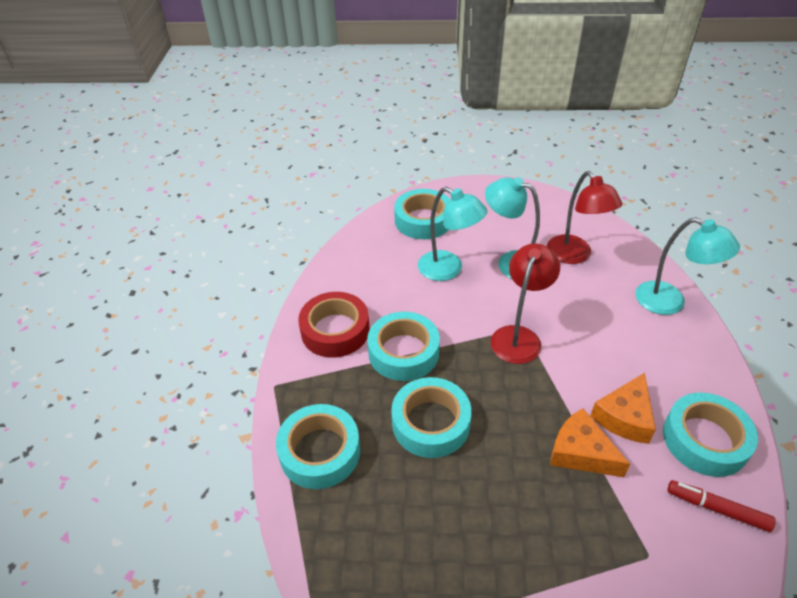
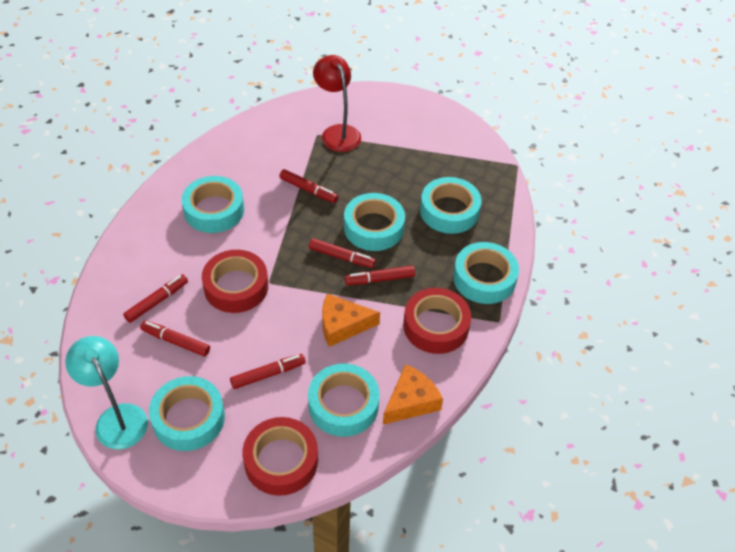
red lamp: [491,243,560,364] [547,171,623,264] = 2 -> [313,55,361,152] = 1
red marker: [668,480,776,532] = 1 -> [123,274,188,323] [140,321,210,356] [230,354,306,389] [279,169,338,203] [309,238,376,268] [345,265,415,285] = 6
red tape: [298,292,370,358] = 1 -> [202,250,268,313] [243,417,318,496] [403,288,471,354] = 3
turquoise lamp: [418,187,487,281] [485,177,540,279] [636,217,740,315] = 3 -> [65,336,148,450] = 1
turquoise tape: [276,404,360,489] [367,312,440,381] [391,377,472,458] [394,189,450,239] [663,392,758,477] = 5 -> [149,376,225,451] [181,176,244,233] [308,363,380,437] [344,193,405,251] [420,177,481,234] [453,242,519,304] = 6

